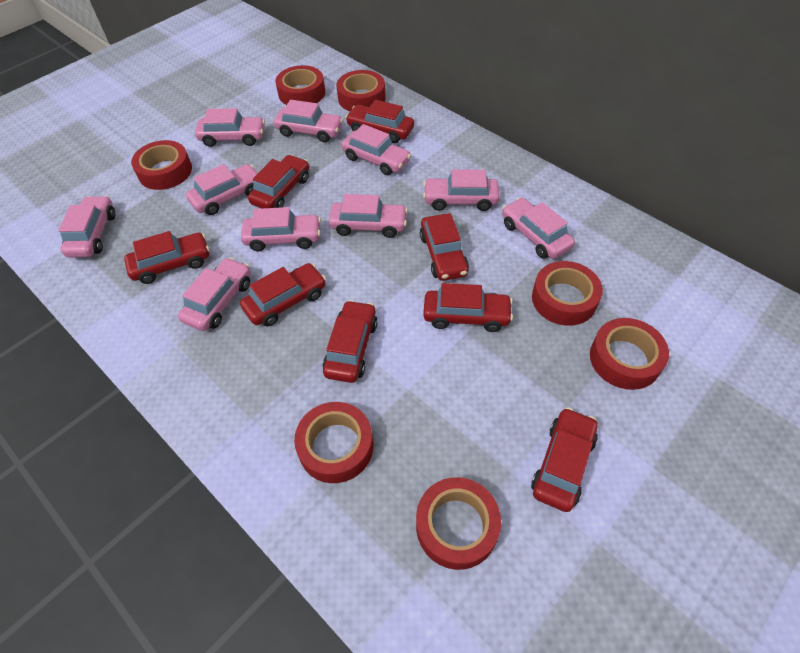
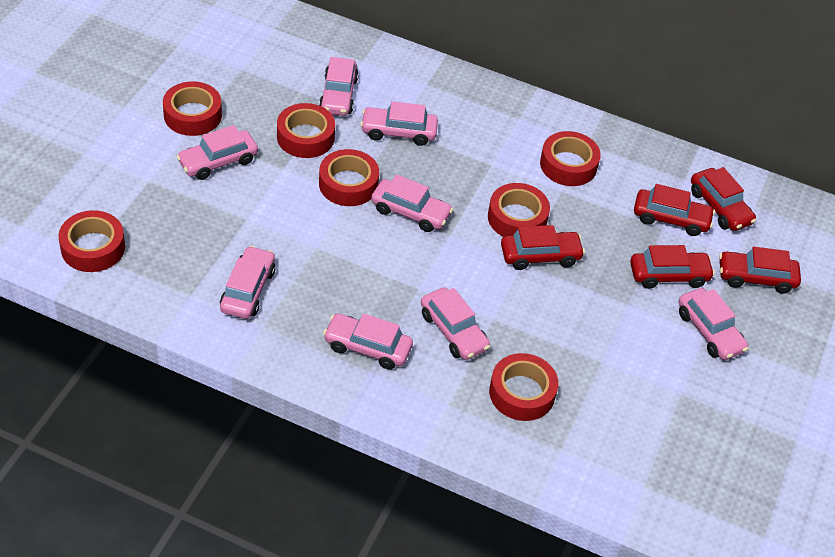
pink car: [58,196,115,258] [178,257,251,331] [186,164,258,215] [195,108,265,147] [241,207,321,251] [274,100,343,142] [329,194,408,238] [342,124,411,175] [423,170,500,211] [502,197,575,259] = 10 -> [176,125,258,180] [220,246,276,319] [319,57,359,116] [323,313,413,370] [360,101,438,146] [371,174,453,232] [421,287,490,360] [678,288,749,360] = 8
red car: [124,231,210,284] [240,263,326,327] [248,155,309,209] [323,300,378,383] [345,100,414,143] [420,213,469,281] [423,283,513,332] [531,407,598,512] = 8 -> [501,225,585,270] [630,245,715,289] [634,184,715,236] [691,167,756,231] [719,247,801,294] = 5

